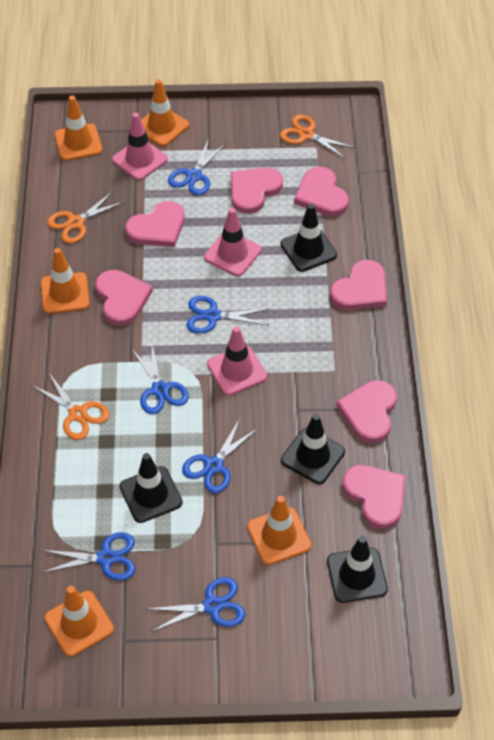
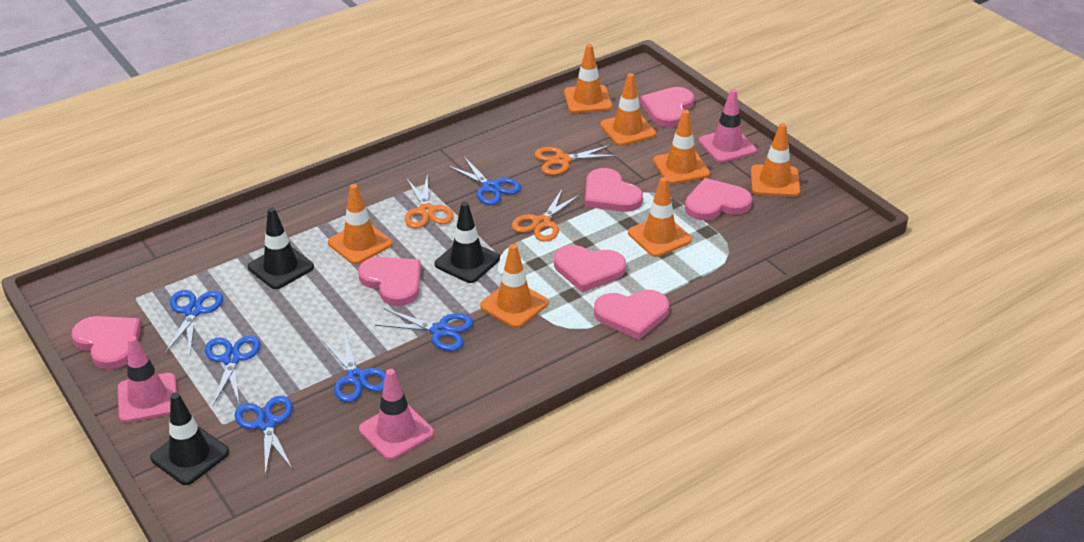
black traffic cone: [120,453,183,523] [280,204,337,272] [281,414,345,484] [327,536,388,603] = 4 -> [150,393,229,485] [248,207,314,289] [435,202,500,283] = 3
orange traffic cone: [41,248,90,314] [45,586,114,657] [55,95,102,161] [141,79,189,146] [247,496,311,565] = 5 -> [328,184,392,264] [480,244,548,328] [564,44,612,113] [600,73,656,146] [628,177,692,257] [653,110,710,184] [751,123,800,197] = 7

